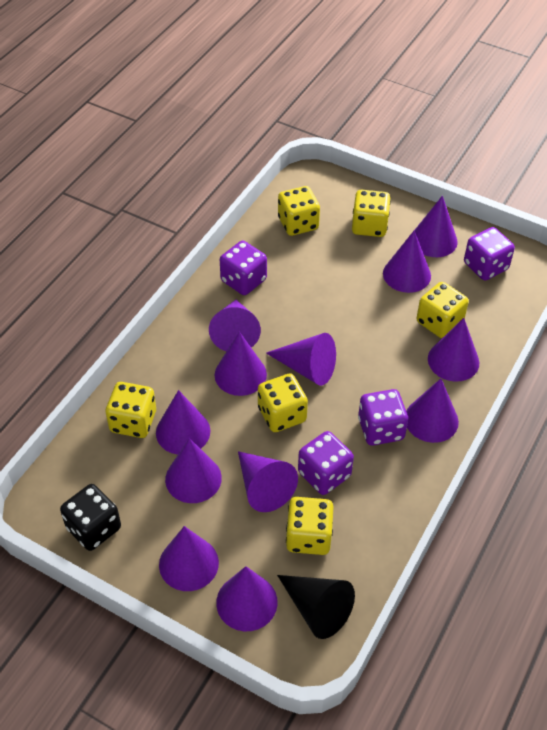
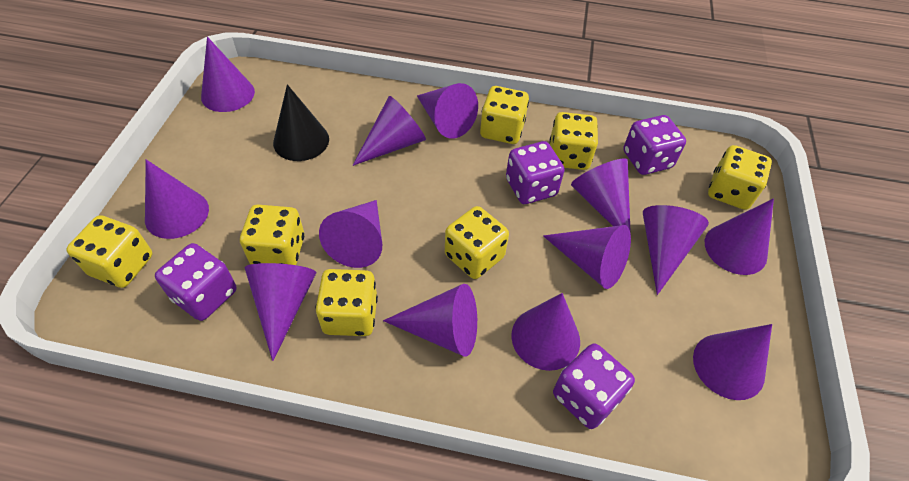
black dice: [60,484,121,551] = 1 -> none = 0
purple cone: [156,390,210,455] [159,526,219,591] [165,438,222,503] [209,300,261,352] [215,332,267,396] [216,566,278,631] [238,451,298,512] [266,333,336,386] [383,230,431,293] [406,379,459,443] [415,196,458,257] [428,318,479,382] = 12 -> [145,159,209,239] [201,37,255,112] [244,263,316,361] [319,200,382,268] [353,96,426,166] [383,284,477,357] [417,83,478,138] [511,293,580,371] [543,225,631,289] [571,158,631,234] [643,205,709,295] [693,324,772,400] [705,199,774,275] = 13
yellow dice: [106,382,156,438] [258,373,308,432] [278,186,320,236] [286,497,334,555] [352,190,391,237] [417,282,469,338] = 6 -> [66,215,152,288] [240,205,304,265] [316,269,378,336] [445,206,509,279] [480,86,529,144] [550,112,598,170] [708,145,772,210] = 7

